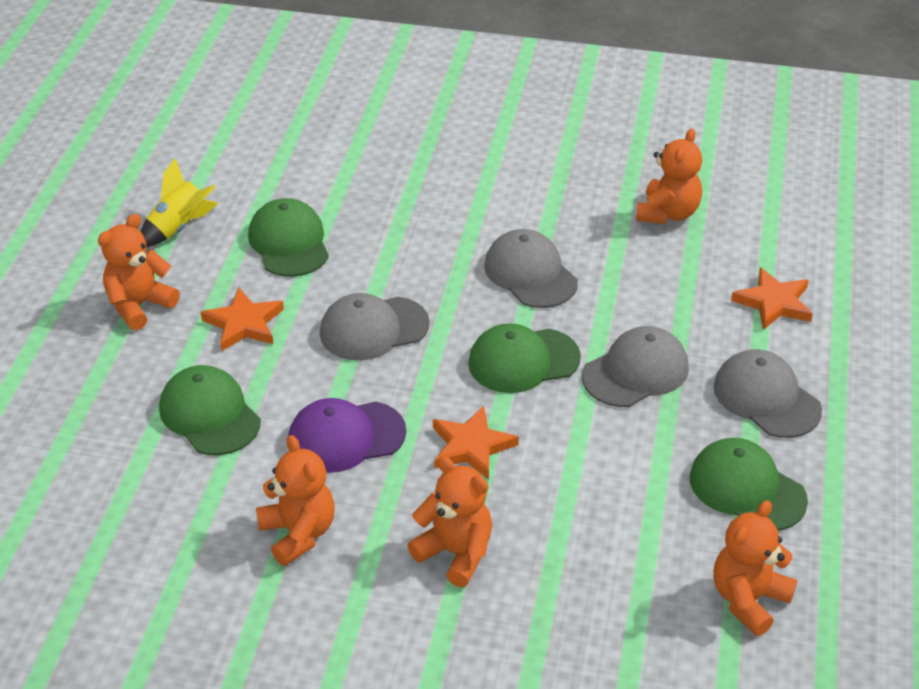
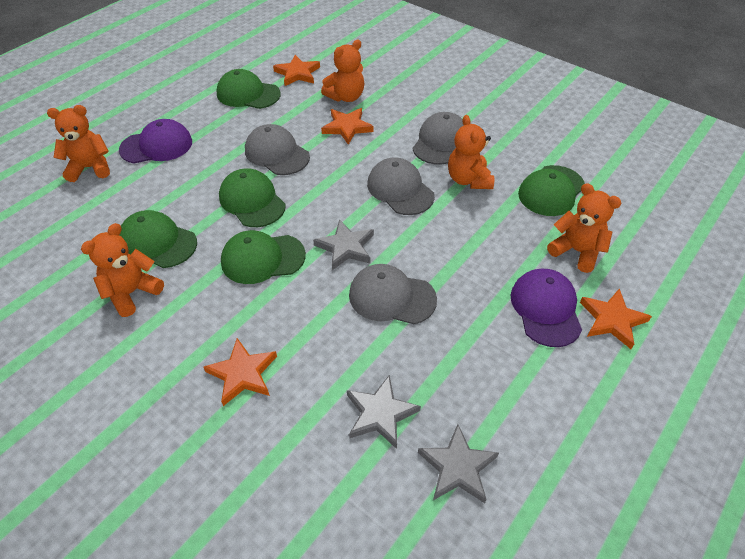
green cap: [159,365,261,455] [248,198,329,277] [468,323,581,393] [690,438,808,531] = 4 -> [119,210,197,268] [217,69,280,109] [219,168,286,227] [221,230,306,284] [518,165,585,216] = 5
grey star: none = 0 -> [313,219,374,270] [347,375,421,449] [418,424,499,503] = 3
orange star: [201,288,284,351] [433,406,519,480] [731,267,813,330] = 3 -> [204,338,277,406] [273,55,320,86] [321,108,374,145] [580,288,652,349] = 4
purple cap: [288,398,406,473] = 1 -> [119,119,192,164] [511,269,582,347] = 2
yellow rocket: [140,157,218,247] = 1 -> none = 0

